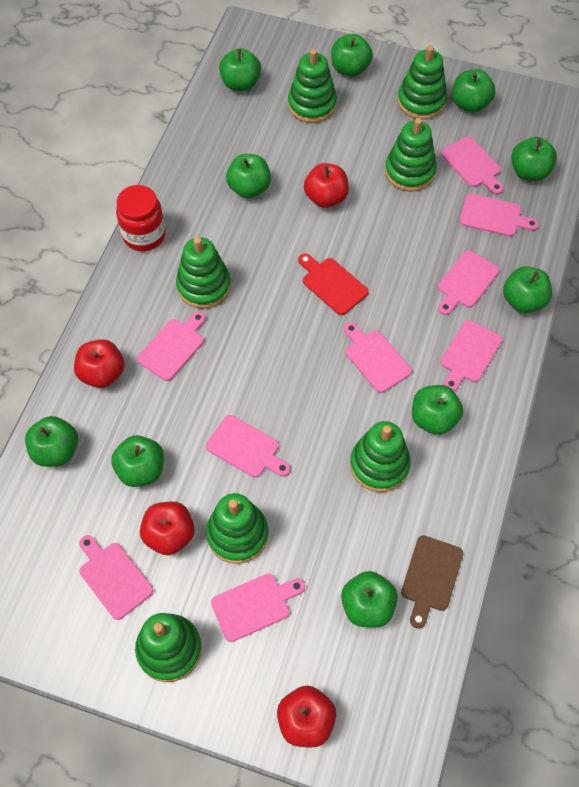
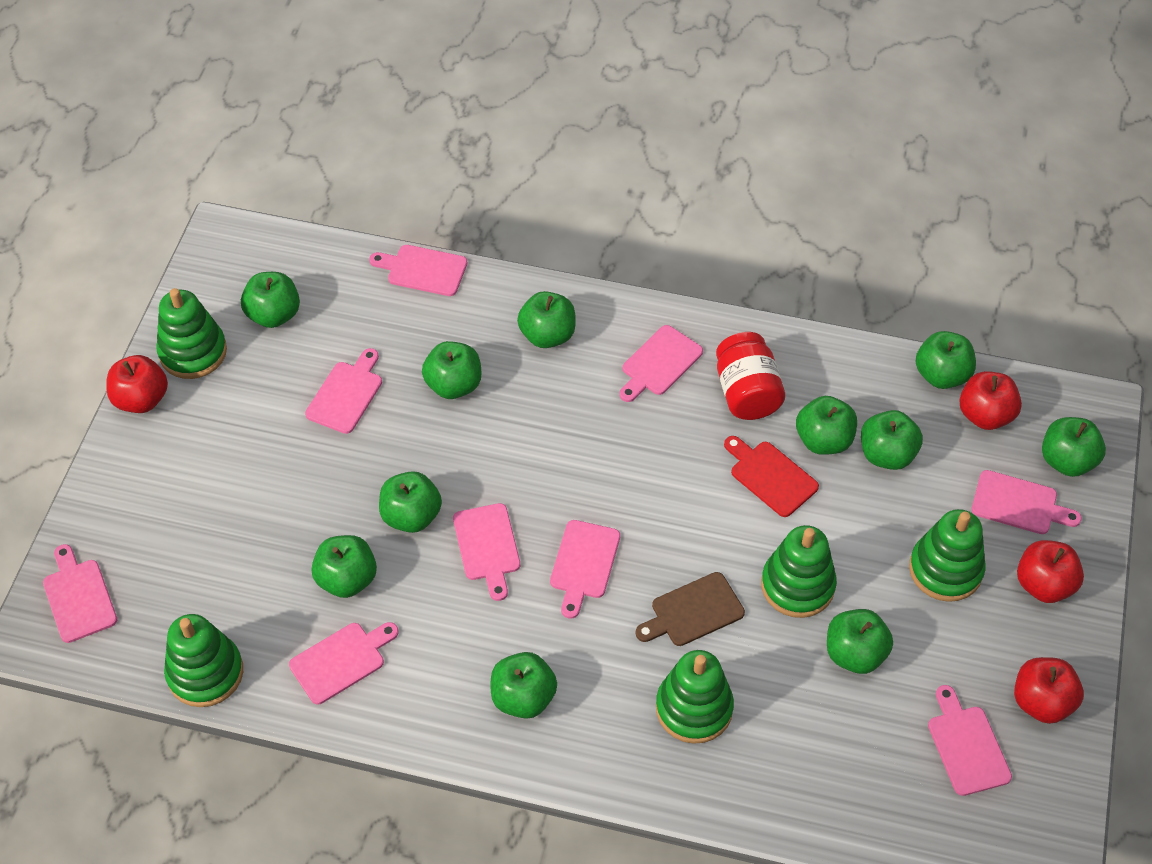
green apple: [25,416,78,467] [111,435,164,487] [219,48,261,91] [226,154,271,198] [331,34,373,77] [341,571,398,628] [412,385,463,435] [452,69,496,113] [503,266,552,313] [511,137,557,181] = 10 -> [241,272,300,328] [311,535,377,598] [379,471,442,533] [422,341,481,399] [491,652,557,719] [517,291,576,348] [796,396,857,455] [827,609,893,674] [861,410,923,470] [915,331,976,389] [1042,417,1106,477] = 11
green stacking toy: [135,613,202,682] [176,237,231,309] [206,493,269,564] [288,49,337,123] [350,421,411,492] [385,118,437,191] [397,45,447,120] = 7 -> [156,288,227,379] [164,614,243,707] [656,650,734,744] [761,525,837,618] [909,509,985,602] = 5

